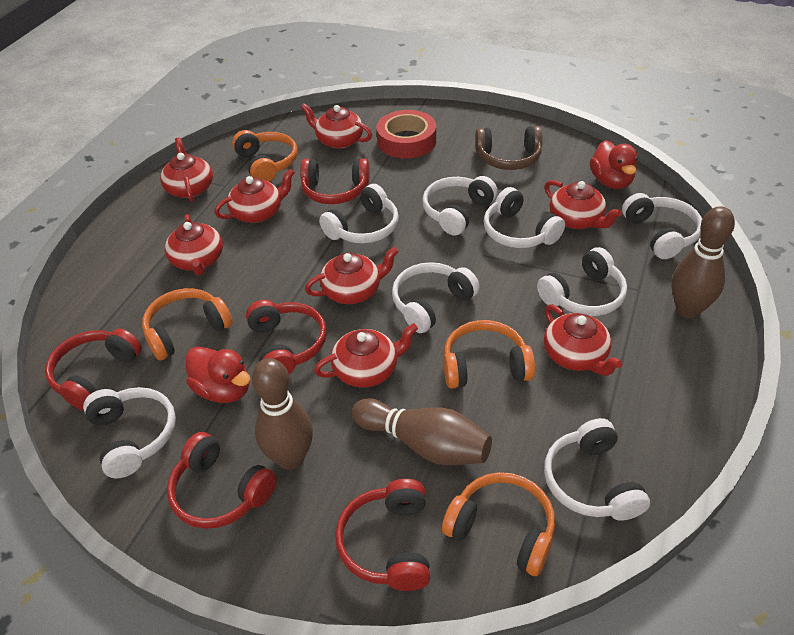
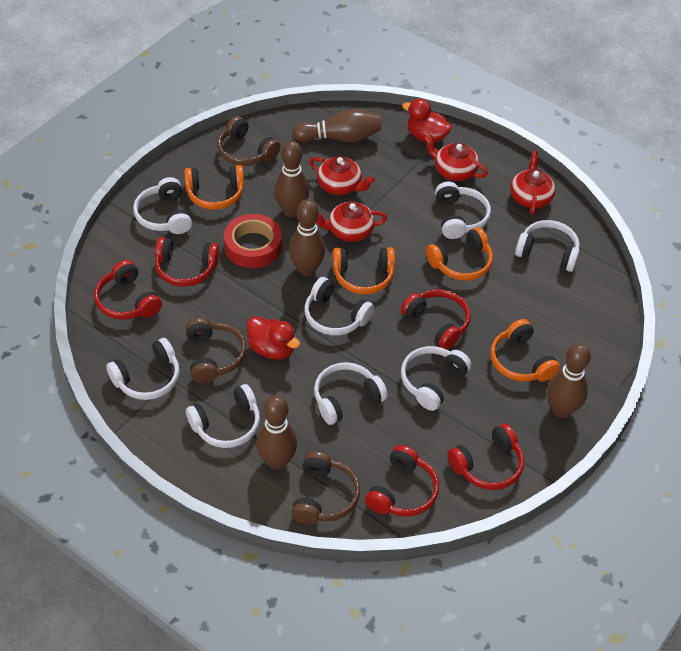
brown bowling pin: [252,358,313,470] [352,398,492,465] [672,206,735,318] = 3 -> [256,395,297,470] [274,141,309,218] [289,199,325,276] [292,109,381,142] [547,343,591,418] = 5
brown headphones: [475,126,542,170] = 1 -> [185,318,246,383] [217,116,280,166] [291,451,360,524] = 3
red teapot: [160,137,213,202] [165,214,223,276] [214,169,295,223] [301,103,372,149] [305,247,399,304] [314,323,418,388] [544,180,622,229] [544,304,623,376] = 8 -> [309,156,375,195] [316,202,387,242] [424,135,488,181] [510,151,556,215] = 4

